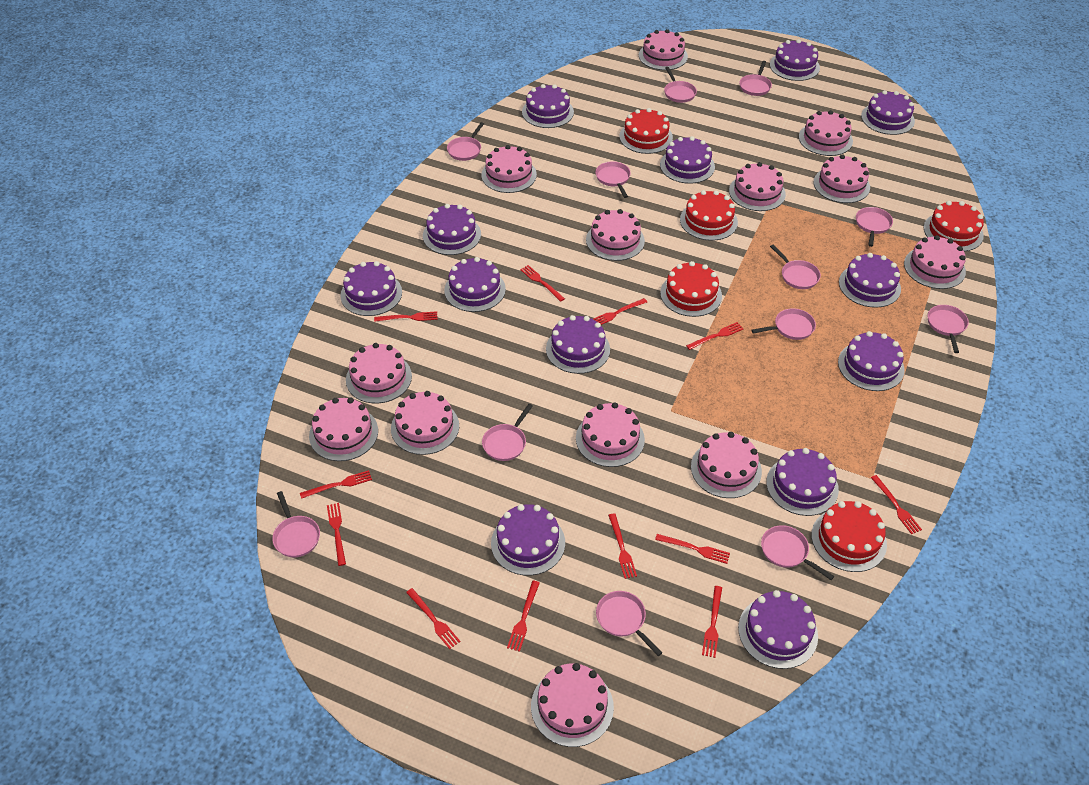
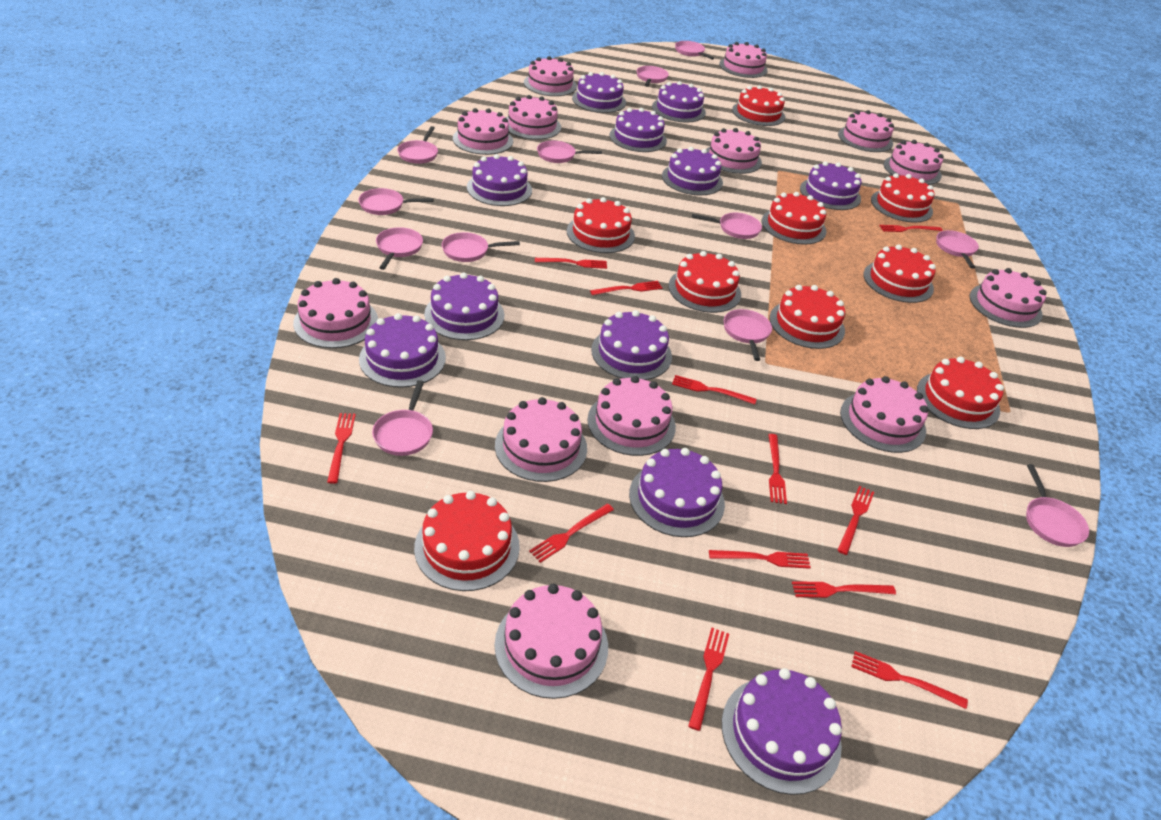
purple cake: [340,261,402,316] [423,204,481,255] [444,257,506,312] [491,504,565,576] [522,84,574,128] [546,315,610,374] [660,136,715,184] [738,590,818,669] [766,448,839,516] [770,39,820,81] [838,331,905,391] [839,253,901,308] [861,90,915,135] = 13 -> [359,313,446,387] [424,272,504,340] [467,154,532,206] [572,72,626,113] [591,310,672,380] [609,108,667,152] [629,448,725,537] [652,81,706,122] [662,147,723,195] [722,668,842,795] [800,161,861,210] = 11
red cake: [619,108,673,154] [660,261,722,317] [680,190,738,241] [811,501,887,572] [924,201,984,252] = 5 -> [414,491,520,591] [567,197,635,253] [669,251,741,313] [732,85,785,126] [762,192,827,245] [770,285,845,349] [863,245,936,303] [871,173,934,223] [917,357,1004,429] = 9

